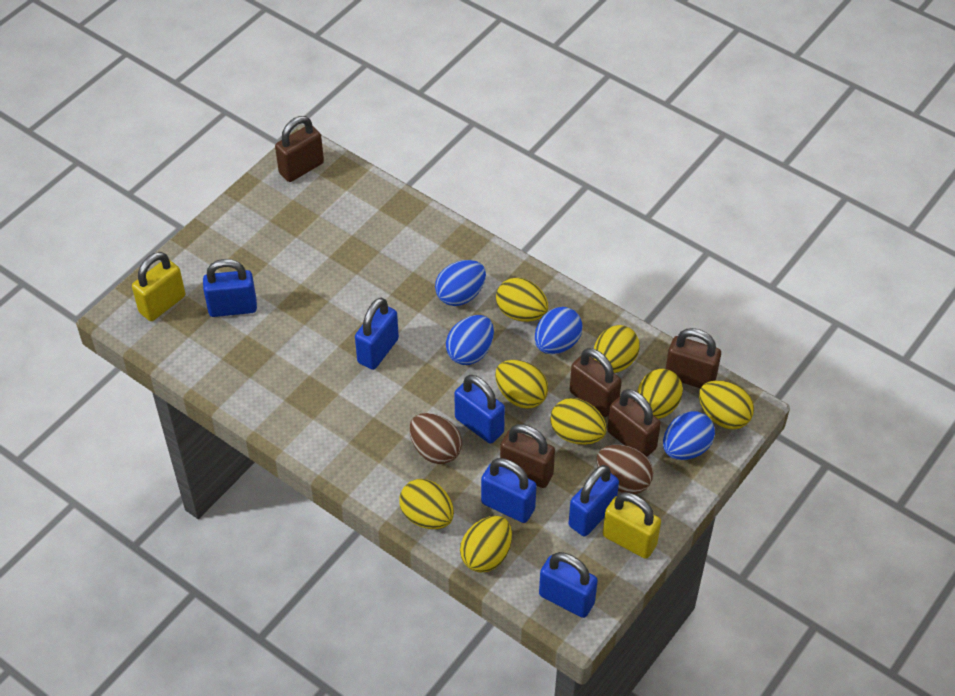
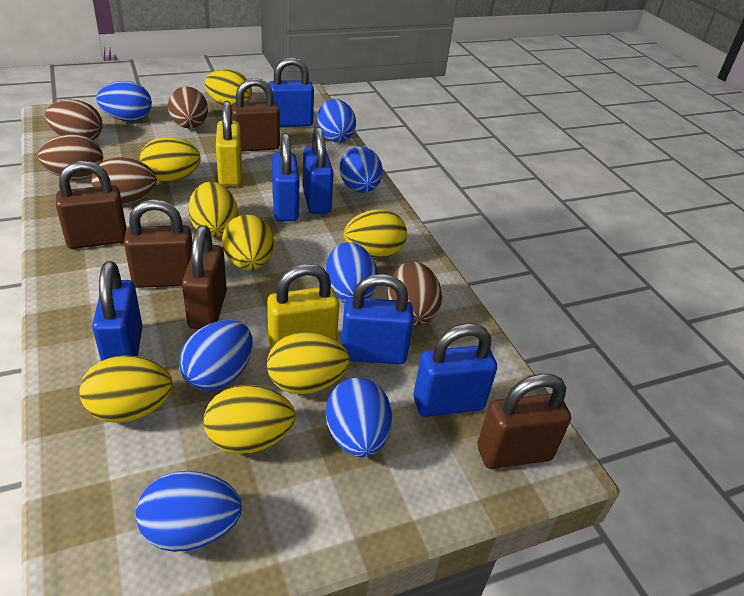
blue egg: [435,260,486,306] [446,315,494,365] [535,307,583,354] [663,411,715,460] = 4 -> [96,81,152,121] [136,471,242,552] [179,320,253,391] [317,99,356,142] [325,242,378,303] [326,378,392,458] [339,147,383,193] = 7
brown egg: [409,413,462,464] [597,445,653,494] = 2 -> [38,134,103,179] [45,99,102,140] [91,157,157,204] [168,87,208,128] [388,261,442,325] = 5

